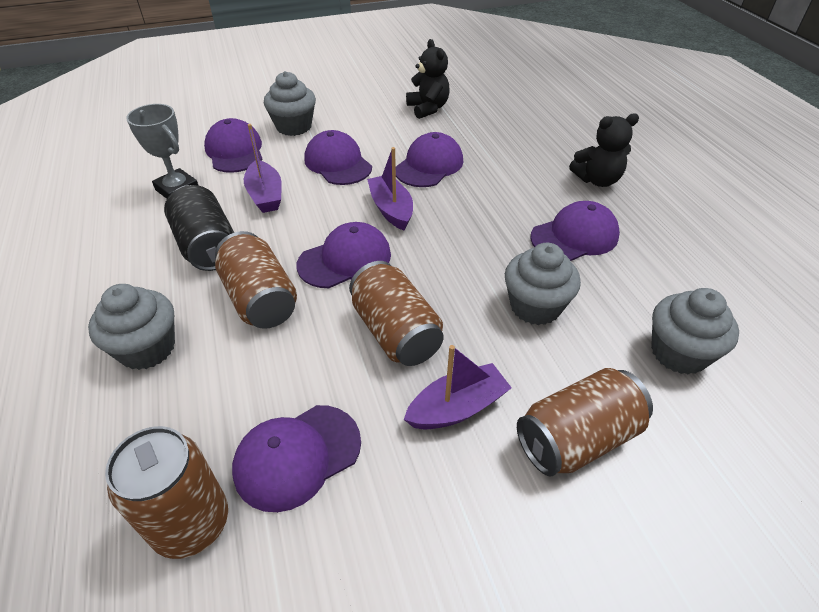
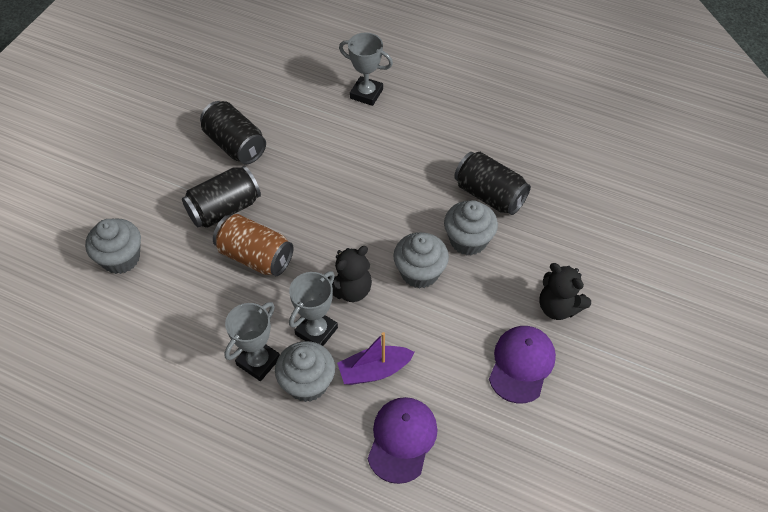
black can: [164,185,234,271] = 1 -> [182,166,261,228] [200,101,266,164] [454,152,531,215] = 3
brown can: [105,426,228,559] [215,231,297,329] [349,261,444,366] [517,368,653,477] = 4 -> [213,214,294,276] = 1
grey trophy: [126,104,199,199] = 1 -> [224,302,280,381] [289,271,338,346] [339,32,393,106] = 3
purple boat: [244,124,282,213] [367,147,413,231] [404,345,512,430] = 3 -> [337,332,415,385] = 1
purple cap: [204,118,263,173] [232,405,361,512] [297,222,391,288] [304,130,372,185] [396,132,463,187] [530,201,620,261] = 6 -> [368,397,438,484] [489,326,556,404] = 2

